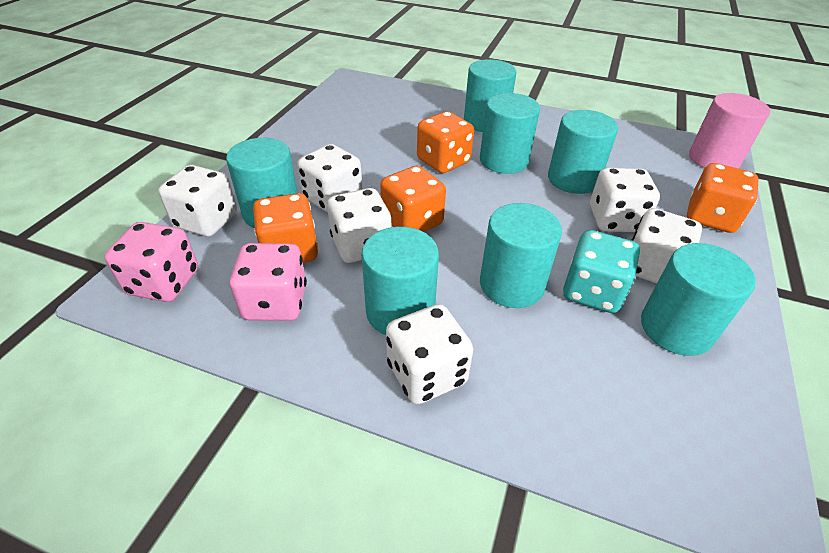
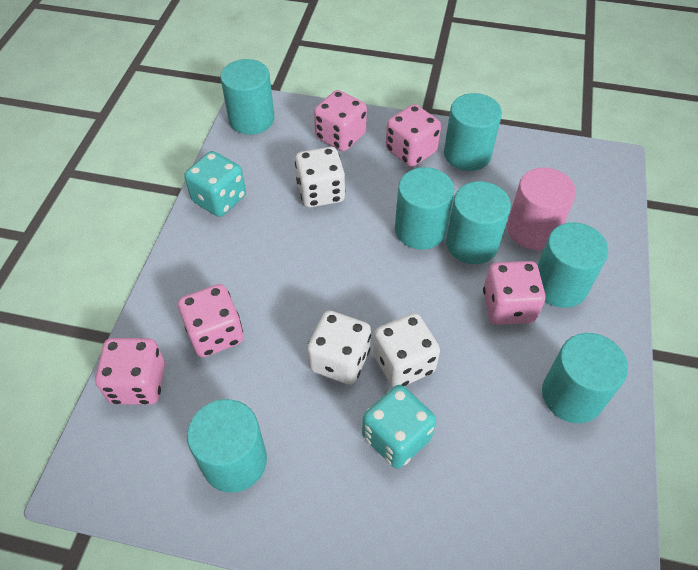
orange dice: [253,193,318,263] [380,165,446,232] [417,111,474,173] [687,163,759,233] = 4 -> none = 0
pink dice: [105,222,198,302] [230,243,307,321] = 2 -> [95,338,165,404] [178,284,243,357] [314,90,367,151] [386,104,441,167] [483,261,546,325] = 5
turquoise dice: [563,230,640,313] = 1 -> [184,151,246,217] [362,385,436,469] = 2
white dice: [158,165,237,237] [297,144,362,213] [327,188,392,263] [386,304,473,404] [590,168,660,232] [631,208,702,284] = 6 -> [295,147,345,208] [307,310,371,385] [373,313,440,387] = 3

